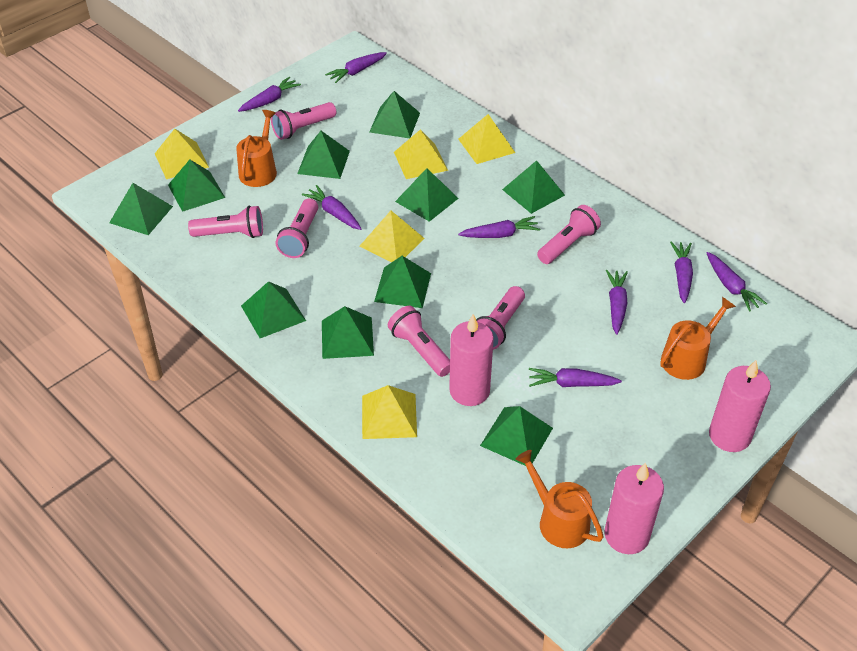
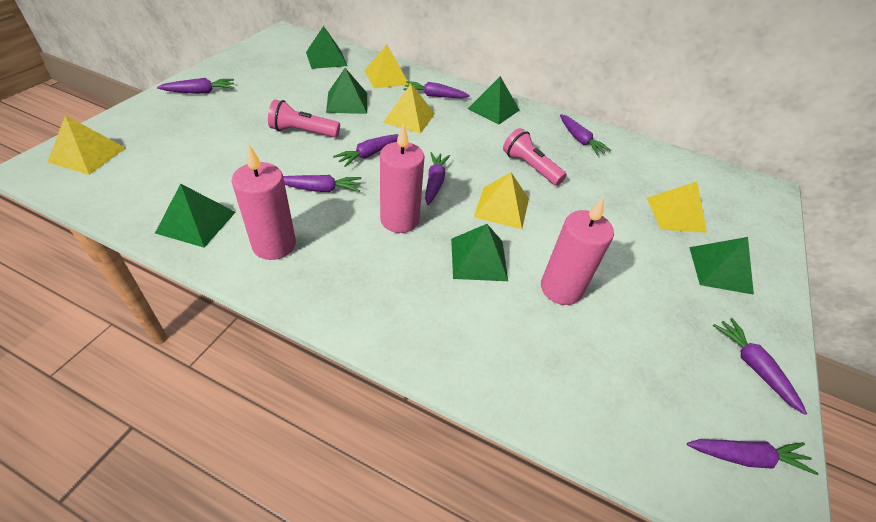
green pyramid: [109,183,173,235] [168,159,225,212] [241,281,306,338] [297,131,350,179] [322,306,374,359] [369,91,420,138] [374,256,431,308] [395,168,459,222] [480,406,553,466] [502,160,565,214] = 10 -> [155,184,236,248] [306,26,347,69] [326,68,367,114] [451,224,508,281] [468,76,520,125] [689,237,754,295] = 6
orange watering can: [236,110,277,187] [515,450,604,548] [660,297,736,380] = 3 -> none = 0
pink flashlight: [188,206,263,238] [271,102,336,140] [276,198,318,258] [388,306,450,377] [476,286,525,350] [537,205,601,264] = 6 -> [268,100,340,138] [503,128,567,186] = 2

